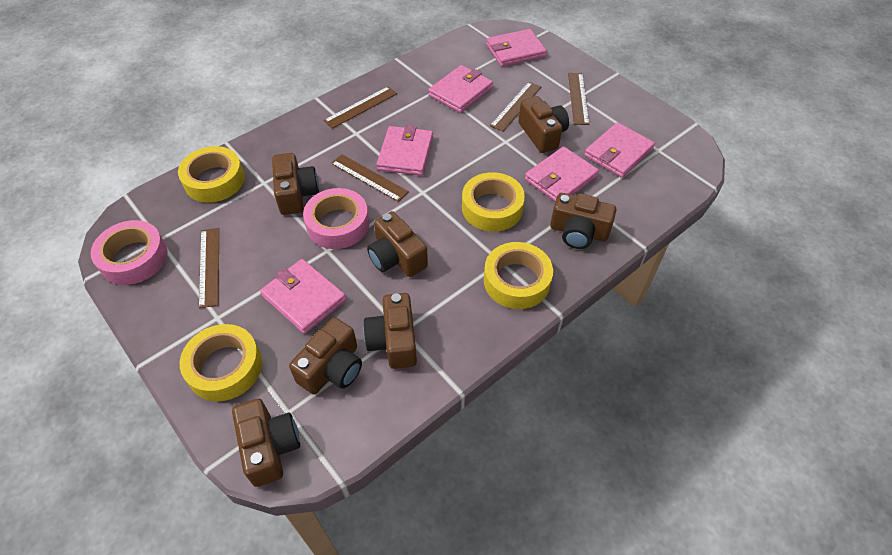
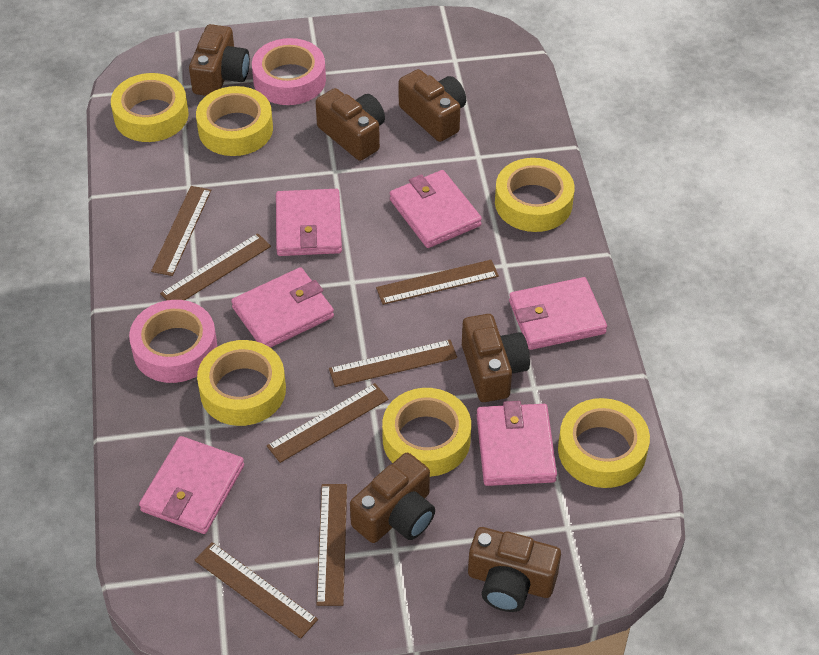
brown camera: [232,399,300,487] [272,153,319,215] [289,318,362,394] [363,293,417,369] [367,211,428,277] [518,96,569,153] [550,193,616,249] = 7 -> [189,24,250,96] [316,88,385,161] [350,453,435,543] [399,69,466,142] [462,314,530,402] [468,527,561,612] = 6
brown ruler: [199,228,219,309] [324,87,397,129] [331,154,409,202] [490,82,541,132] [568,73,589,125] = 5 -> [151,186,211,276] [160,233,271,300] [195,542,318,639] [267,383,389,463] [317,484,347,606] [329,340,457,387] [376,260,499,305] = 7
yellow tape: [178,146,245,203] [180,324,262,401] [462,172,525,232] [484,242,553,309] = 4 -> [111,73,189,142] [196,86,273,156] [197,340,286,426] [382,388,471,477] [495,158,575,232] [558,398,650,488] = 6

